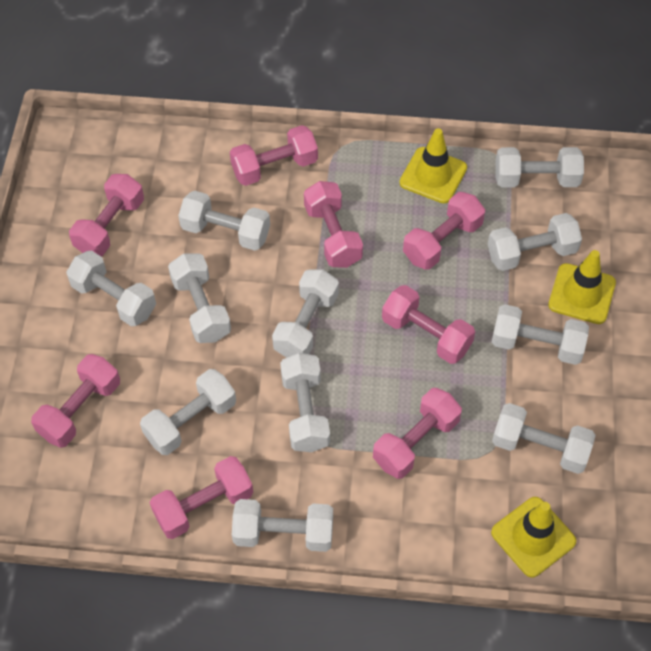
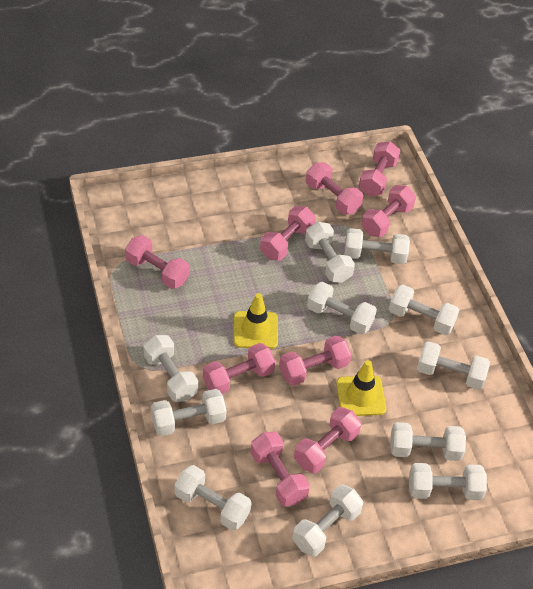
pink dumbbell: [31,354,120,448] [69,174,144,256] [150,456,253,539] [230,125,318,186] [304,181,363,268] [373,388,462,479] [382,285,475,364] [403,192,485,270] = 8 -> [125,235,189,289] [203,343,275,394] [251,432,310,506] [260,206,316,260] [279,335,352,386] [294,407,361,473] [306,162,363,214] [359,141,400,196] [362,185,416,237] = 9
yellow traffic cone: [399,128,467,203] [491,497,576,578] [548,250,616,324] = 3 -> [234,293,278,349] [336,360,386,416] = 2

